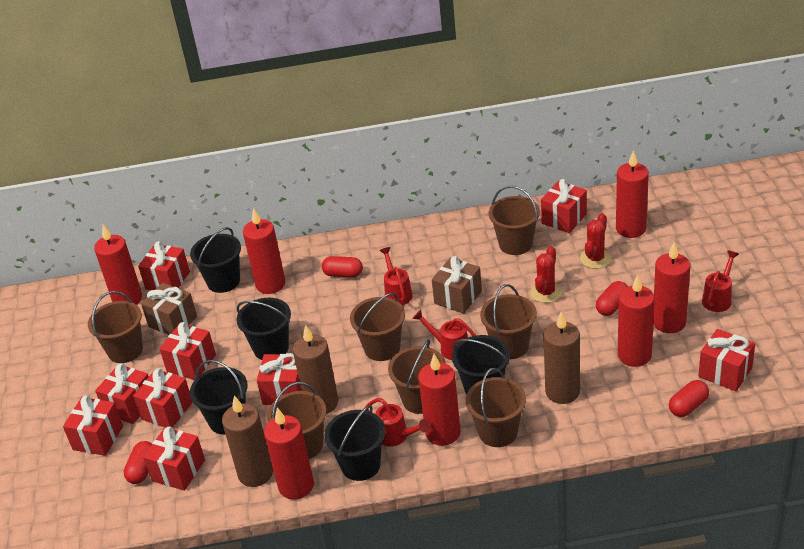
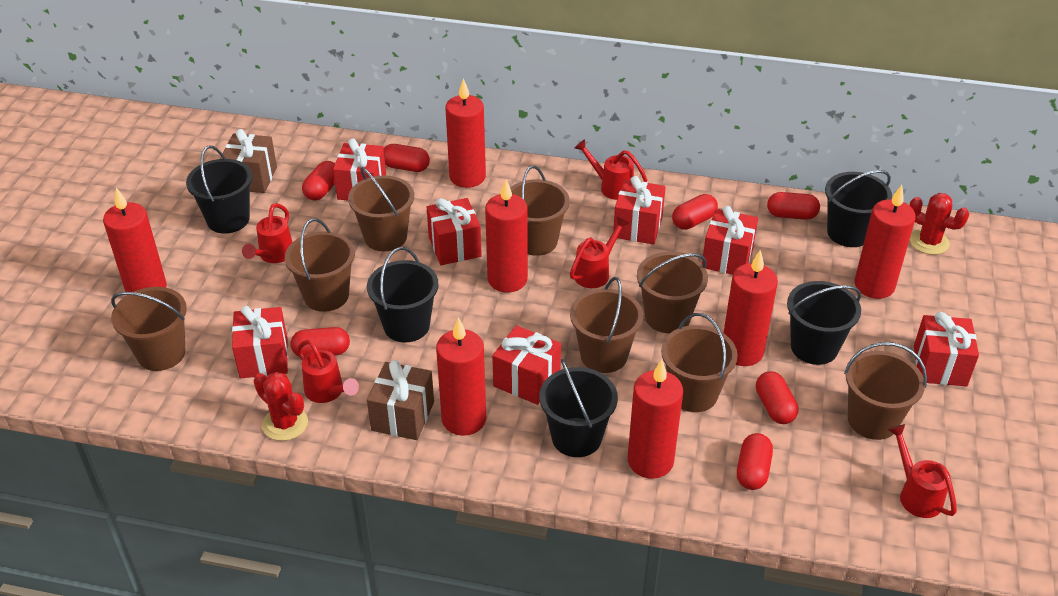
brown bucket: [88,291,143,363] [267,382,326,459] [350,293,405,361] [388,339,446,414] [466,368,526,447] [480,284,537,359] [489,186,540,255] = 7 -> [111,287,187,371] [285,218,355,312] [348,167,414,251] [510,165,570,256] [570,277,643,373] [637,252,708,333] [661,313,738,412] [844,342,927,440] = 8
brown candle: [222,396,273,487] [293,325,338,414] [543,312,580,404] = 3 -> none = 0
red capsule: [124,441,152,484] [322,256,363,278] [596,281,628,316] [669,380,709,417] = 4 -> [291,327,350,357] [302,161,335,201] [384,144,430,172] [672,194,718,230] [737,433,773,490] [756,371,798,424] [767,192,820,220] = 7
red gift: [63,395,123,456] [95,363,149,424] [133,368,193,428] [138,241,190,290] [143,426,205,491] [159,322,216,380] [257,353,301,405] [541,179,587,233] [699,329,755,391] = 9 -> [232,306,288,378] [333,138,386,200] [427,198,482,265] [492,325,561,405] [613,176,665,245] [702,206,758,275] [914,312,979,386] = 7
red watering can: [366,398,430,446] [379,247,413,306] [413,310,476,360] [702,250,739,312] = 4 -> [242,203,292,263] [297,340,359,403] [570,216,630,288] [575,139,648,200] [888,424,957,518] = 5

